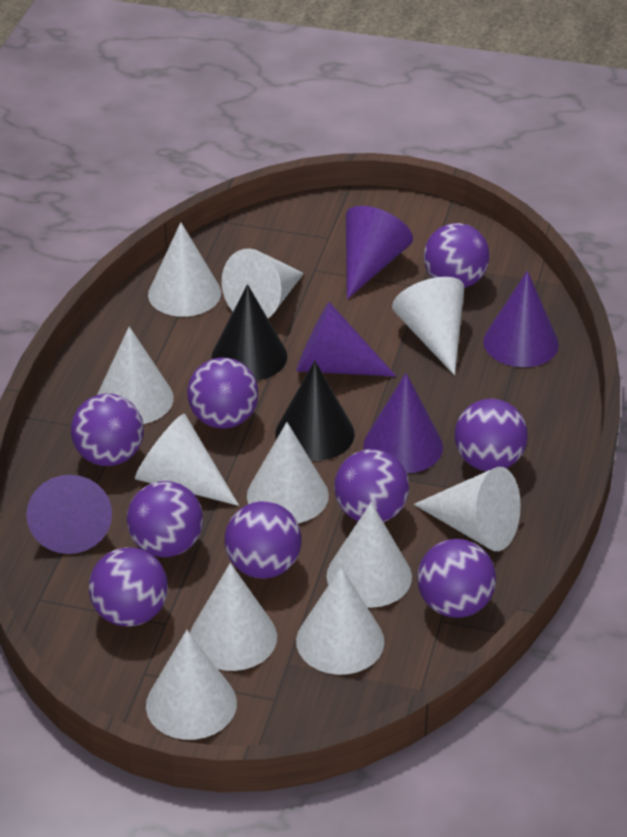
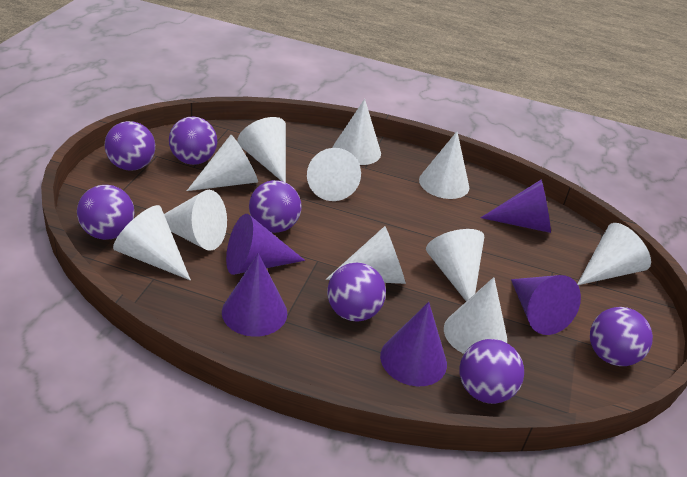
black cone: [211,284,287,381] [275,361,355,461] = 2 -> none = 0
purple ball: [71,394,144,466] [89,547,168,627] [127,481,203,557] [187,358,258,428] [224,501,302,579] [334,449,409,522] [417,539,496,618] [424,223,490,288] [455,399,528,471] = 9 -> [77,185,135,240] [105,121,155,171] [169,117,217,165] [249,180,302,233] [327,263,386,322] [459,339,524,404] [590,307,653,366] = 7

